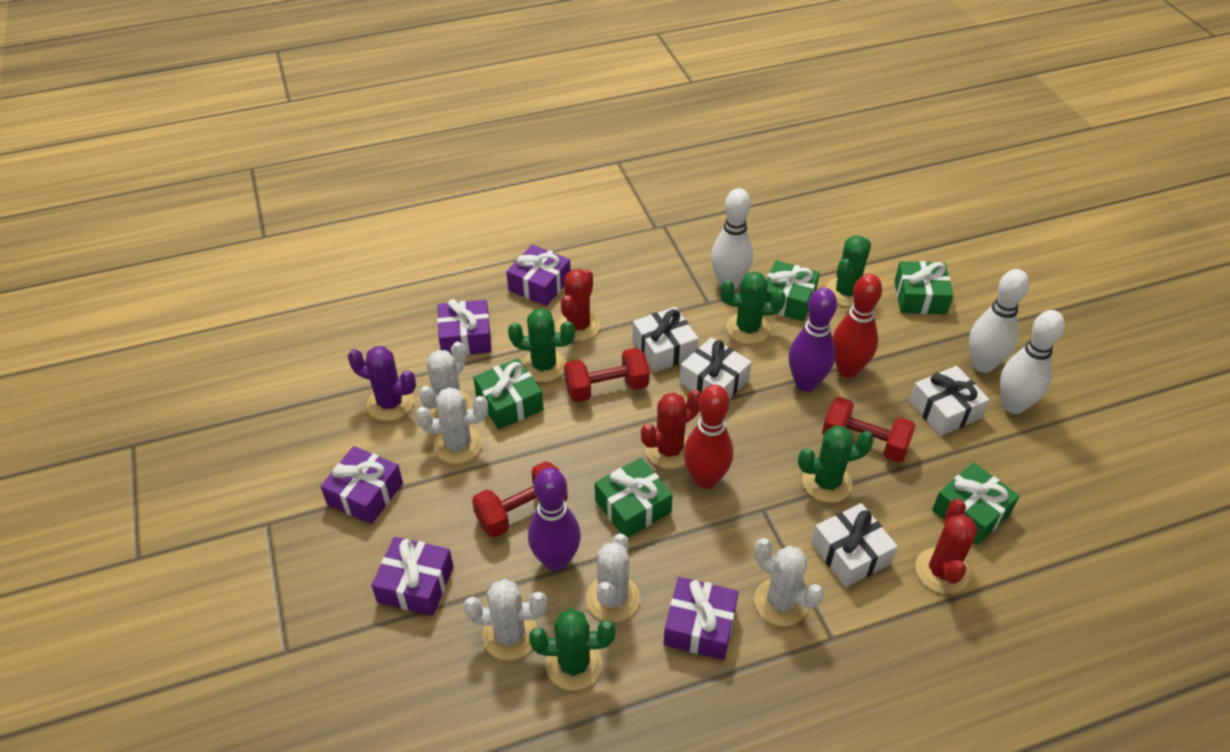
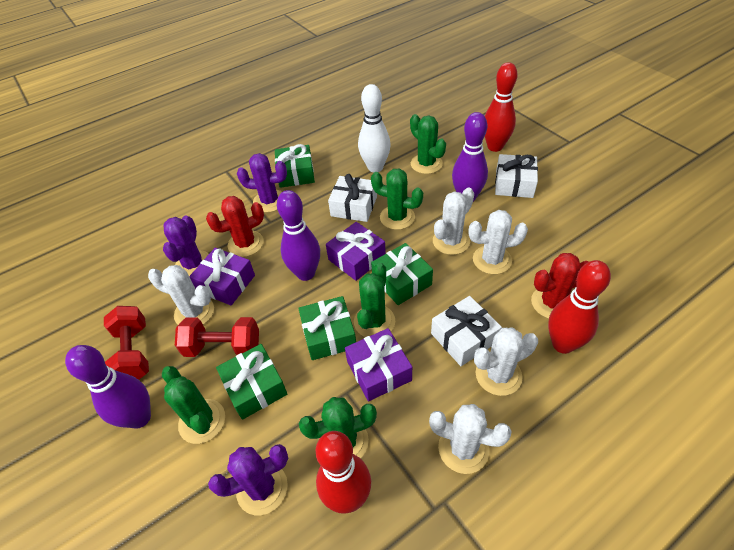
green gift: [473,358,543,430] [595,458,673,538] [765,260,820,321] [894,261,953,315] [932,462,1019,545] = 5 -> [216,344,287,420] [275,144,315,188] [298,296,356,360] [371,243,433,305] = 4
purple bowling pin: [528,468,581,571] [789,288,837,392] = 2 -> [65,345,151,429] [277,190,320,281] [452,112,488,202] = 3
purple cactus: [348,346,416,421] = 1 -> [163,215,209,276] [208,444,288,515] [237,153,287,213] = 3
purple gift: [320,446,403,524] [371,537,454,616] [437,299,492,355] [506,245,571,306] [664,577,738,660] = 5 -> [189,248,255,305] [326,222,386,281] [345,328,412,401] = 3
red bowling pin: [684,385,733,489] [832,274,882,378] = 2 -> [316,431,371,514] [485,62,518,152] [548,260,611,354] = 3
red cactus: [557,269,600,341] [641,389,701,469] [915,499,978,594] = 3 -> [206,196,264,257] [531,253,589,319] = 2
red dumbbell: [472,461,568,538] [564,348,650,402] [822,397,916,463] = 3 -> [104,306,149,380] [175,317,259,357] = 2
white bowling pin: [711,188,753,290] [969,269,1029,373] [1000,310,1065,414] = 3 -> [358,84,391,172] = 1
white gift: [633,307,699,372] [679,337,752,399] [811,503,898,587] [909,366,990,436] = 4 -> [328,174,377,222] [431,296,502,366] [495,154,538,198] = 3

